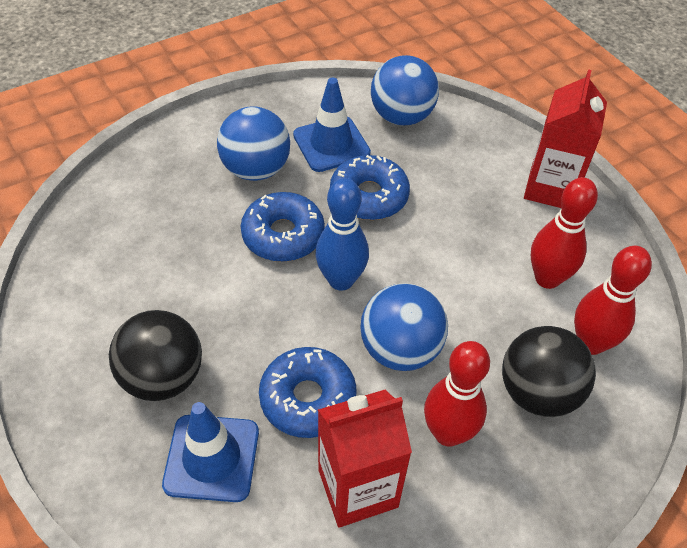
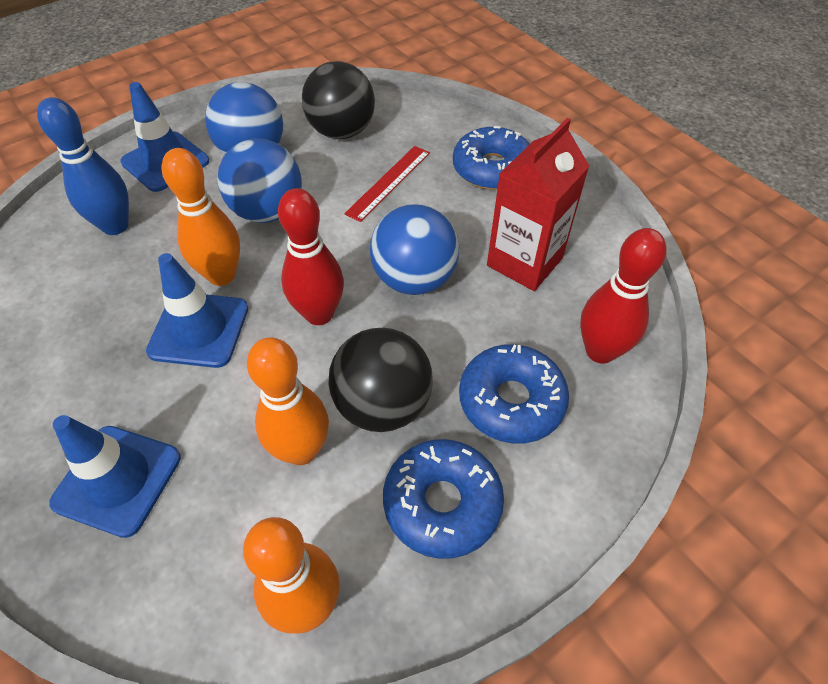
blue traffic cone: [162,402,259,502] [293,77,371,172] = 2 -> [49,415,181,538] [120,82,209,192] [146,253,248,368] = 3
orange bowling pin: none = 0 -> [162,148,240,286] [243,517,340,634] [247,337,329,465] = 3
red bowling pin: [424,341,490,447] [531,177,598,289] [574,246,652,355] = 3 -> [278,188,344,325] [580,228,666,363] = 2
red carton: [318,390,412,527] [524,69,607,208] = 2 -> [487,118,589,291] = 1
red ruler: none = 0 -> [344,146,430,222] = 1

